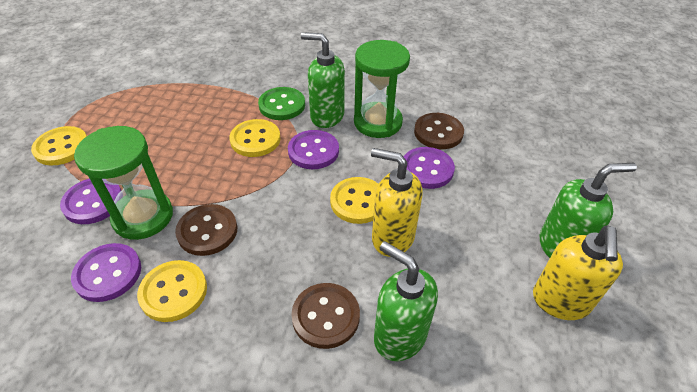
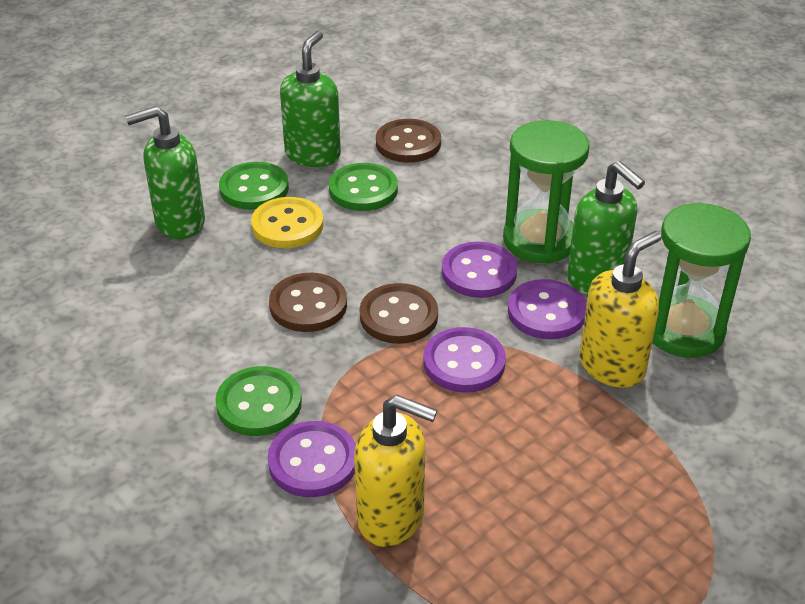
green button: [258,87,305,120] = 1 -> [215,366,302,436] [219,162,289,210] [329,163,398,211] = 3
yellow button: [31,126,87,166] [137,260,207,322] [229,119,281,157] [330,177,378,224] = 4 -> [251,197,324,248] = 1

